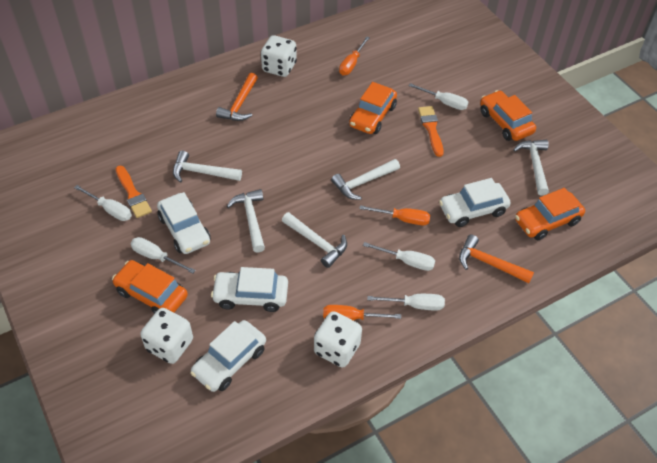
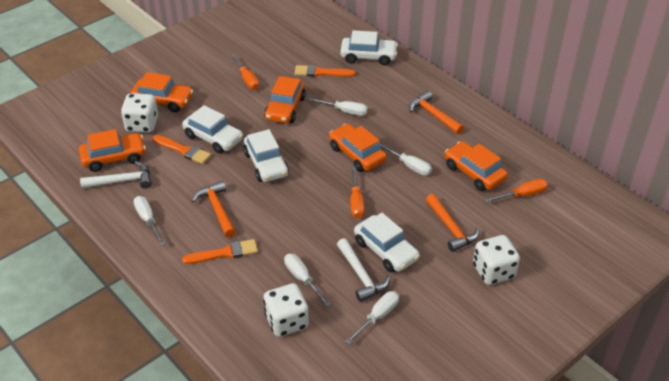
orange brush: [116,166,152,218] [418,106,444,157] = 2 -> [153,135,211,164] [182,239,258,264] [294,65,356,77] = 3
orange car: [112,260,188,314] [349,82,397,134] [480,90,536,141] [515,188,585,240] = 4 -> [79,129,146,172] [131,72,194,112] [264,76,306,124] [329,124,387,172] [445,141,508,191] = 5
orange hammer: [216,73,258,121] [459,234,534,283] = 2 -> [192,181,236,238] [409,91,464,134] [426,194,480,252] = 3
white hammer: [173,151,242,183] [227,189,265,253] [282,212,347,268] [331,159,400,200] [513,140,549,196] = 5 -> [80,161,151,189] [337,238,390,302] = 2

